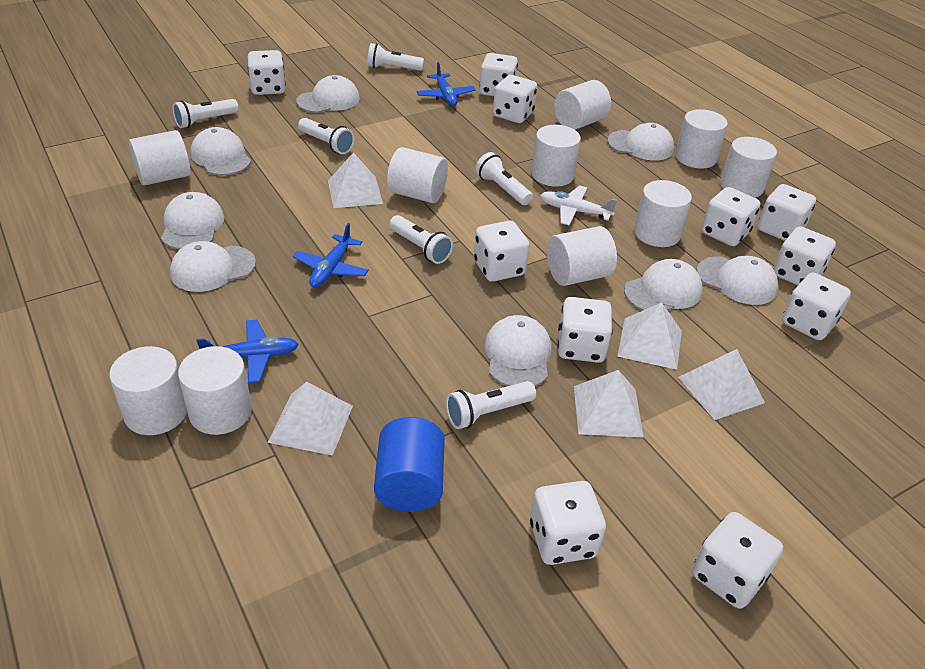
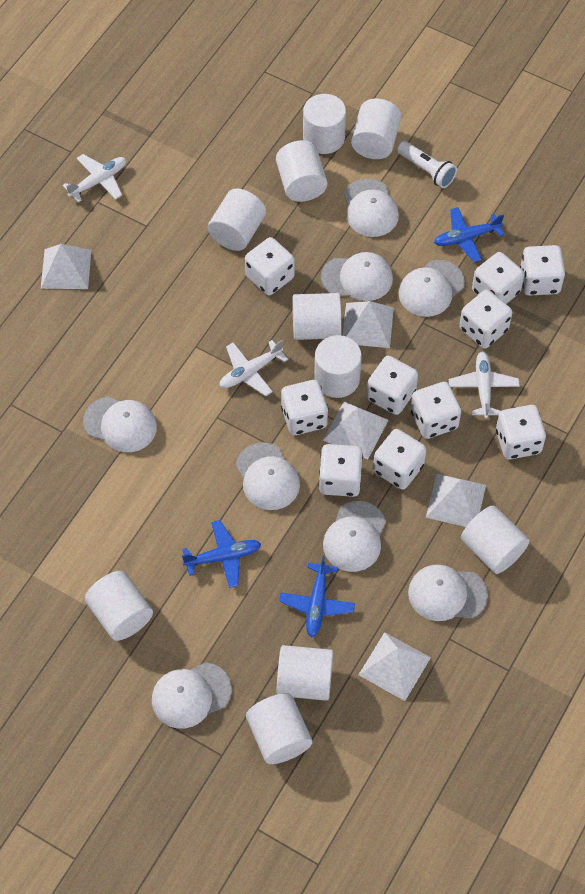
blue cylinder: [374,417,445,512] = 1 -> none = 0
white dice: [248,50,286,95] [474,221,530,282] [479,53,518,96] [493,75,537,123] [530,481,606,565] [557,297,613,363] [692,512,783,609] [701,187,760,246] [757,184,816,241] [773,226,836,285] [782,272,851,340] = 11 -> [245,237,295,295] [281,380,328,435] [319,444,363,497] [367,356,418,415] [373,429,426,490] [410,382,461,439] [459,290,512,349] [472,252,525,304] [496,405,546,460] [520,245,565,296] = 10
white flashlight: [172,99,239,128] [298,118,354,154] [367,43,424,71] [389,215,453,264] [446,381,536,429] [475,152,533,205] = 6 -> [397,141,457,188] = 1
white plane: [540,185,617,225] = 1 -> [63,154,126,202] [220,340,288,396] [449,352,520,419] = 3

